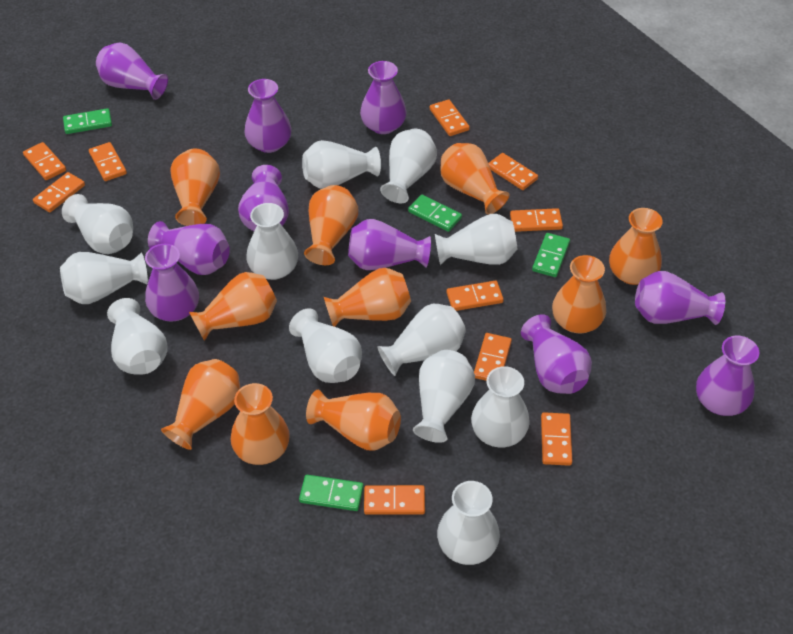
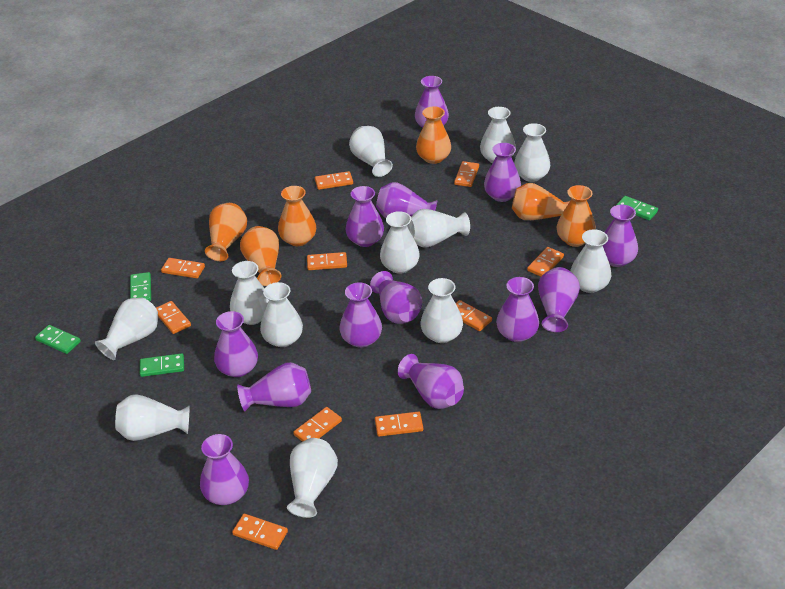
orange vase: [161,359,240,450] [170,149,220,226] [189,272,277,341] [231,383,290,465] [304,185,358,265] [306,390,401,451] [324,268,411,327] [440,143,509,215] [552,255,606,333] [609,208,663,285] = 10 -> [205,203,247,261] [240,226,281,286] [278,186,316,246] [416,106,451,164] [512,183,570,220] [556,185,596,247] = 6
purple vase: [96,43,168,100] [145,244,199,322] [148,221,230,275] [238,165,289,231] [244,79,292,153] [348,219,431,270] [360,61,407,134] [521,314,592,394] [635,271,725,325] [696,336,759,416] = 10 -> [200,434,249,505] [214,311,258,377] [237,362,311,412] [339,282,382,348] [346,186,384,247] [370,271,422,324] [376,182,437,218] [398,354,464,409] [415,76,449,128] [484,143,521,202] [496,277,539,342] [538,267,580,332] [603,205,638,267] = 13

